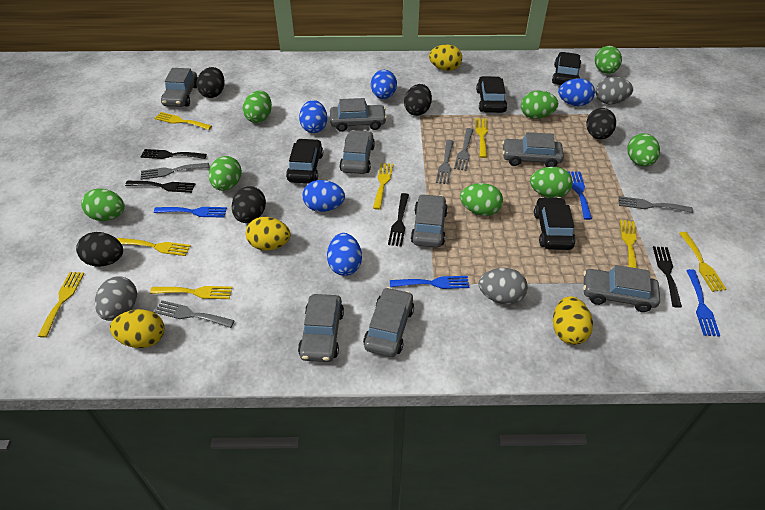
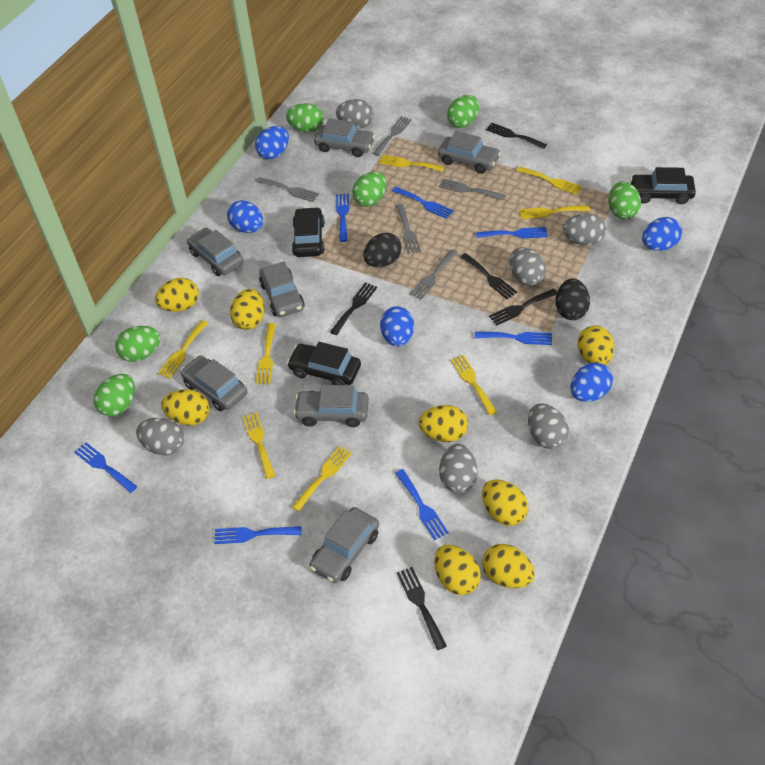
black car: [286,138,323,183] [476,76,507,113] [534,197,575,250] [552,52,581,85] = 4 -> [287,342,361,385] [292,207,325,257] [630,167,696,204] = 3
black egg: [76,232,123,267] [196,67,225,98] [232,186,266,223] [404,84,432,116] [586,108,616,139] = 5 -> [363,233,401,267] [556,278,590,320] = 2
black fork: [125,181,195,193] [140,149,207,159] [388,193,409,247] [653,246,682,308] = 4 -> [330,282,377,335] [397,567,447,650] [460,253,517,299] [486,123,547,149] [489,289,557,326] = 5
blue fork: [154,207,227,218] [390,276,469,289] [568,172,592,220] [686,269,720,337] = 4 -> [74,442,137,493] [214,526,301,544] [336,194,349,242] [392,187,454,219] [395,469,449,541] [475,332,552,345] [476,227,548,238] = 7
green egg: [81,189,125,221] [209,156,242,191] [243,91,272,123] [460,183,503,216] [521,90,558,119] [530,167,573,198] [595,46,622,74] [627,133,660,167] = 8 -> [94,374,135,417] [115,326,160,362] [286,103,324,133] [352,171,387,207] [447,95,479,128] [609,181,641,219] = 6
grey car: [161,68,197,107] [298,294,344,362] [330,98,387,132] [340,130,375,174] [363,287,414,357] [411,194,448,247] [502,132,564,167] [583,265,660,312] = 8 -> [181,355,247,411] [187,228,244,276] [259,261,305,317] [293,385,369,427] [310,507,379,583] [314,118,375,157] [438,131,501,174] = 7
grey egg: [95,277,137,321] [479,268,528,305] [596,77,633,104] = 3 -> [136,418,184,456] [336,99,374,129] [439,444,477,493] [510,247,546,286] [528,403,569,449] [563,213,606,246] = 6
yellow egg: [110,309,164,348] [246,217,291,251] [429,44,462,71] [553,296,593,345] = 4 -> [155,278,199,312] [161,389,210,426] [230,289,264,330] [418,405,468,442] [434,545,481,595] [482,480,528,526] [482,544,535,588] [578,326,615,365] = 8

